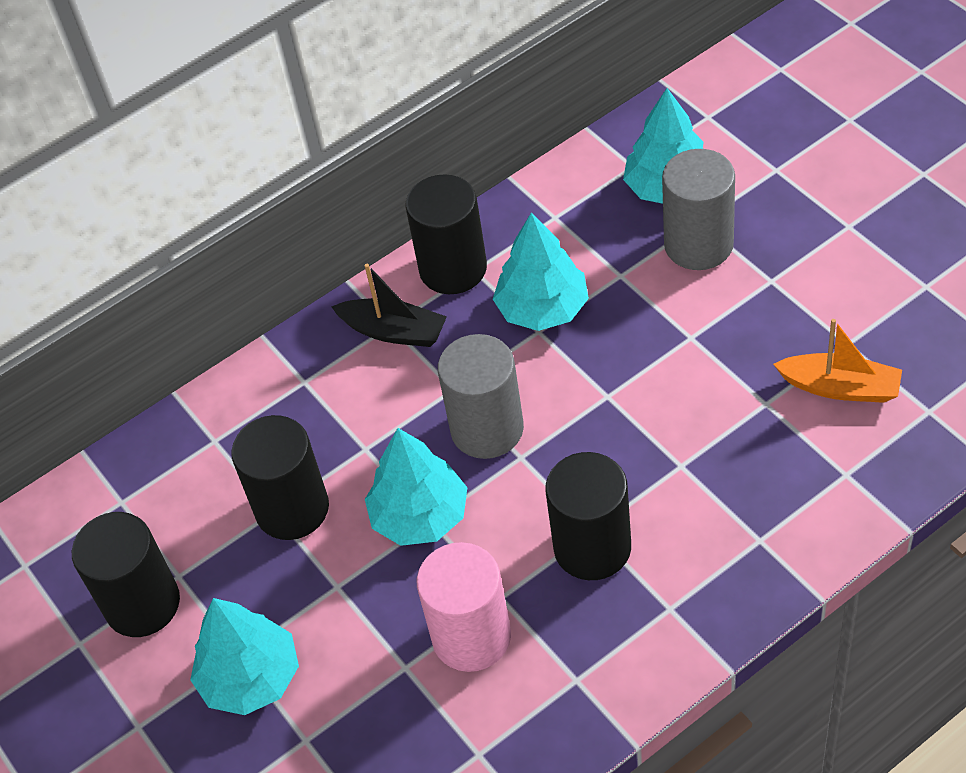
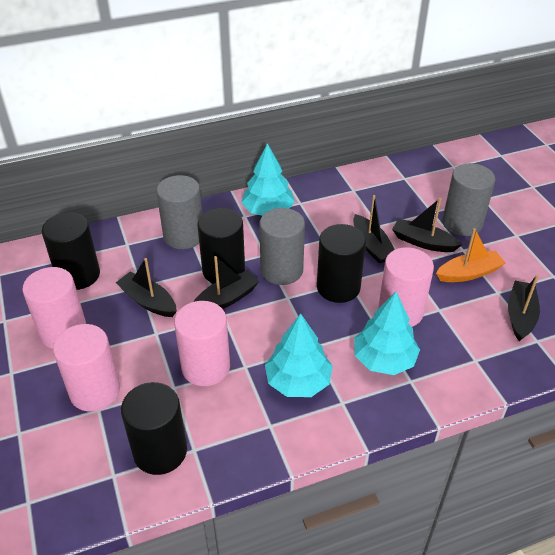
black boat: [331,264,447,347] = 1 -> [116,258,177,317] [193,256,259,309] [353,195,395,263] [392,198,463,252] [508,275,540,341] = 5
grey cylinder: [438,334,524,459] [662,149,735,270] = 2 -> [156,175,202,249] [259,208,305,285] [442,163,496,236] = 3
pink cylinder: [417,542,511,672] = 1 -> [22,267,86,349] [53,324,120,412] [174,301,230,386] [378,247,434,327] = 4
turquoise tree: [190,598,299,715] [365,428,468,546] [493,213,589,331] [623,88,704,204] = 4 -> [241,143,295,216] [265,314,333,397] [354,292,420,375] = 3

